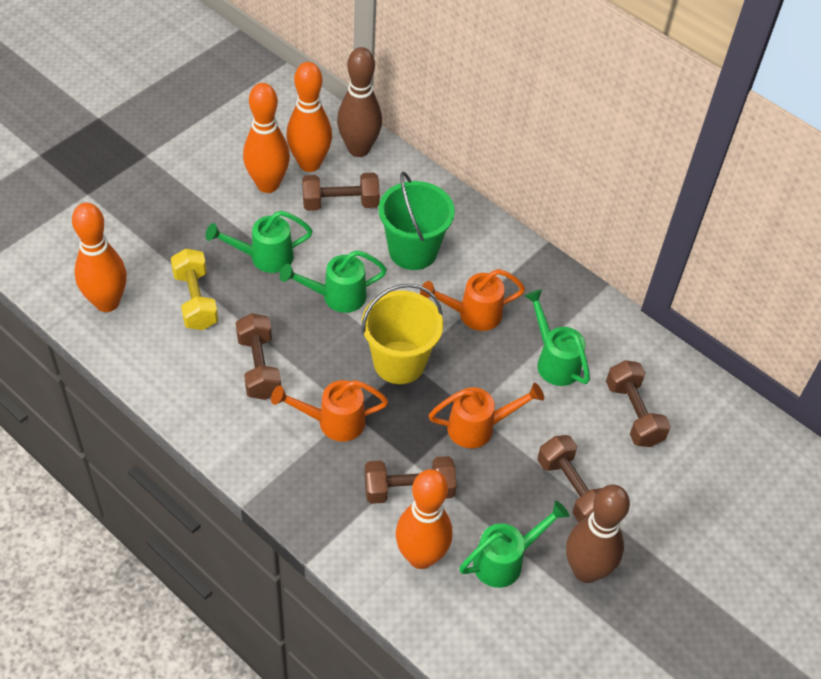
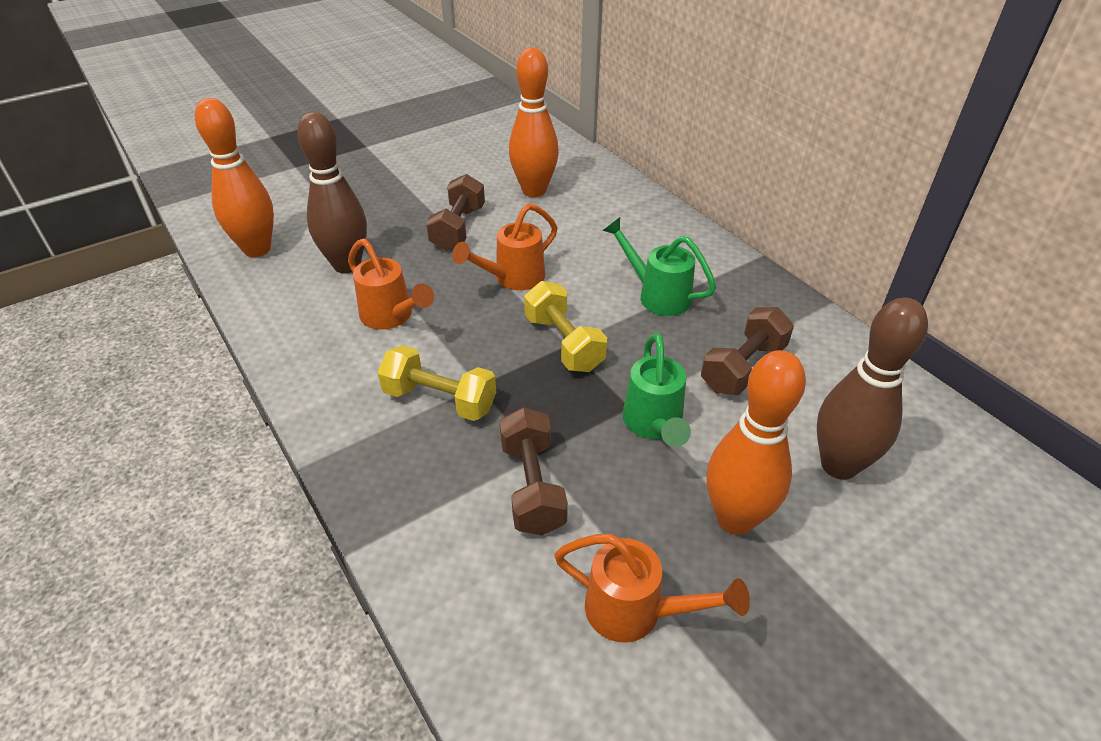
brown dumbbell: [236,313,281,400] [302,173,380,211] [365,456,457,504] [537,435,602,522] [606,360,671,447] = 5 -> [426,174,485,251] [500,407,568,535] [701,307,794,395] = 3
green bucket: [378,172,455,270] = 1 -> none = 0
green watering can: [206,211,313,273] [280,250,387,313] [459,500,570,588] [524,289,590,386] = 4 -> [602,217,716,316] [623,333,691,447] = 2
orange bowling pin: [72,203,127,312] [243,83,290,193] [287,62,332,172] [396,469,452,569] = 4 -> [195,98,274,257] [509,47,559,197] [707,350,806,535] = 3
yellow bucket: [362,284,443,384] = 1 -> none = 0
yellow dumbbell: [171,249,218,330] = 1 -> [378,345,496,421] [524,281,607,372] = 2

